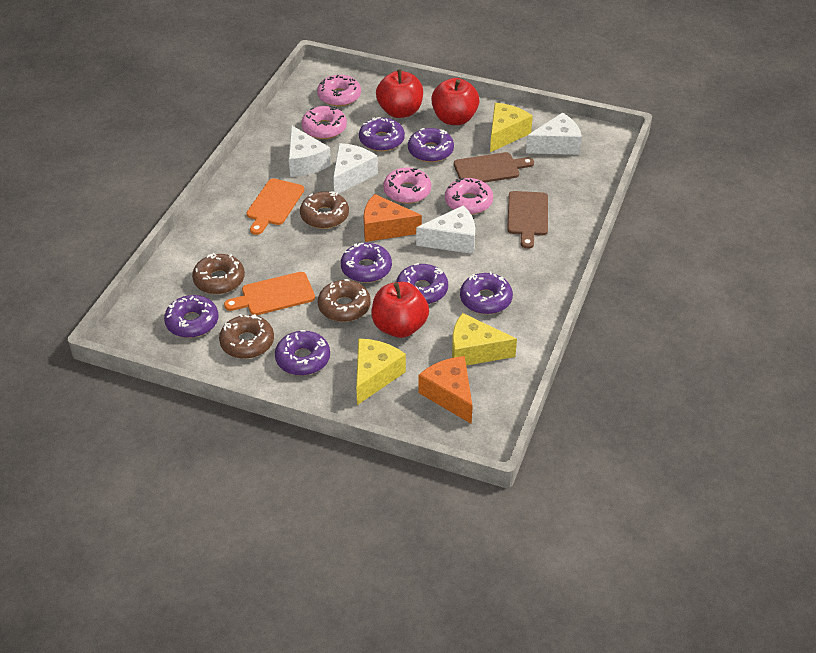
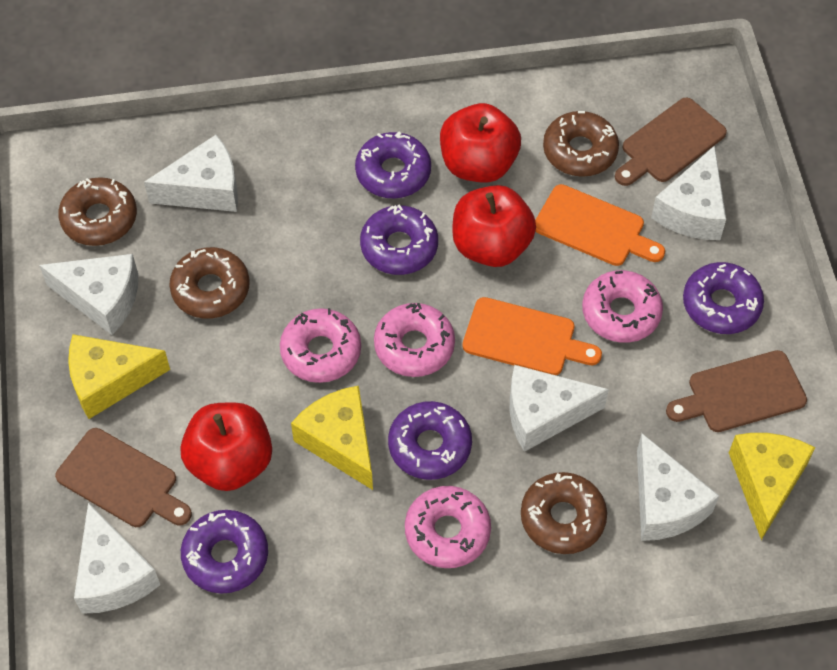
brown cutting board: [454,152,534,182] [507,191,548,249] = 2 -> [55,428,192,527] [615,98,727,186] [666,350,807,432] = 3
orange cheese: [364,194,422,242] [418,356,473,424] = 2 -> none = 0
purple donut: [164,295,218,338] [275,330,330,376] [341,243,392,283] [359,117,405,151] [396,263,448,304] [408,128,454,162] [460,271,513,314] = 7 -> [181,510,268,594] [355,132,431,198] [360,204,438,275] [388,401,472,480] [683,262,764,334] = 5
white cheese: [289,125,331,177] [333,143,378,194] [416,205,475,254] [526,112,582,155] = 4 -> [39,254,138,335] [74,503,160,614] [144,135,238,212] [510,365,609,452] [637,433,719,541] [651,145,726,240] = 6

